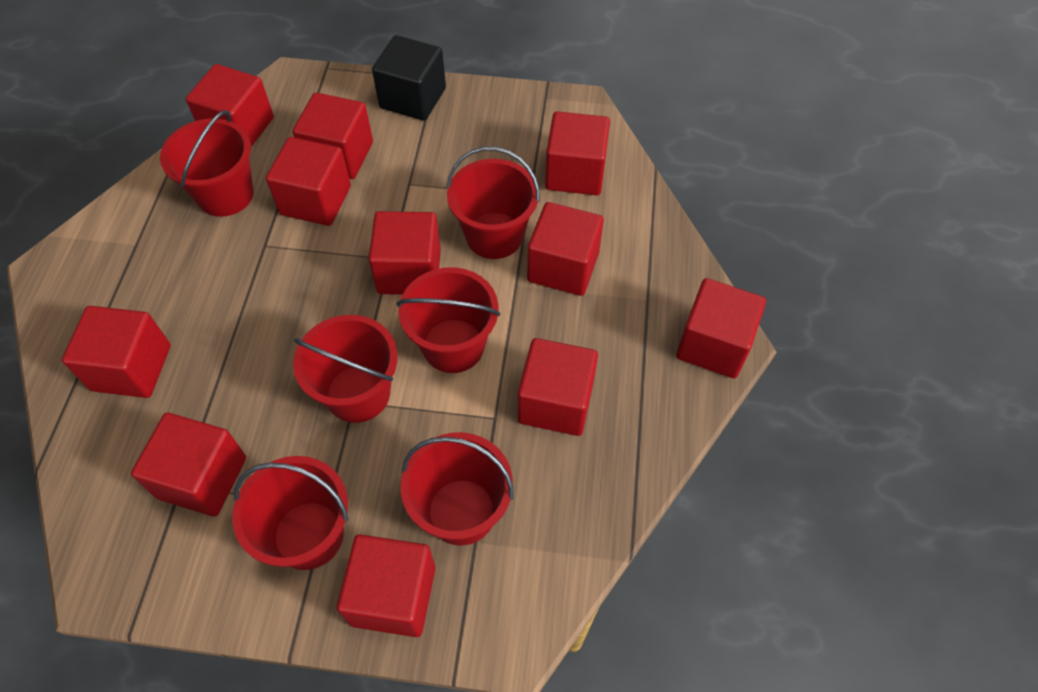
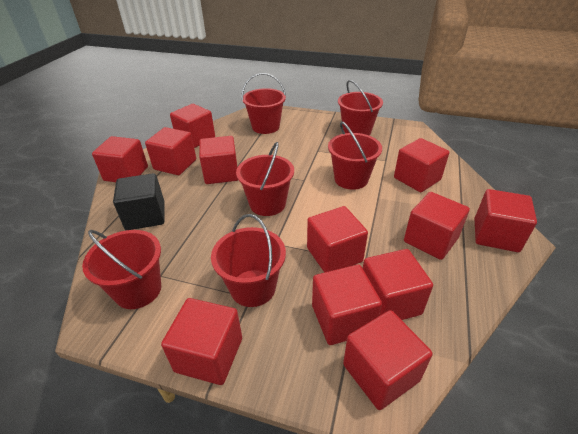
red cube: [62,306,171,398] [131,413,246,516] [186,64,274,147] [266,137,351,226] [293,93,373,179] [337,534,436,637] [368,211,441,295] [518,338,598,436] [527,202,604,296] [545,111,610,195] [676,278,766,378] = 11 -> [92,136,148,182] [145,127,196,175] [161,298,242,385] [170,104,215,148] [199,136,238,184] [307,206,368,273] [312,265,382,345] [343,310,433,410] [363,249,433,320] [394,138,449,192] [404,192,470,260] [475,189,537,252] = 12

